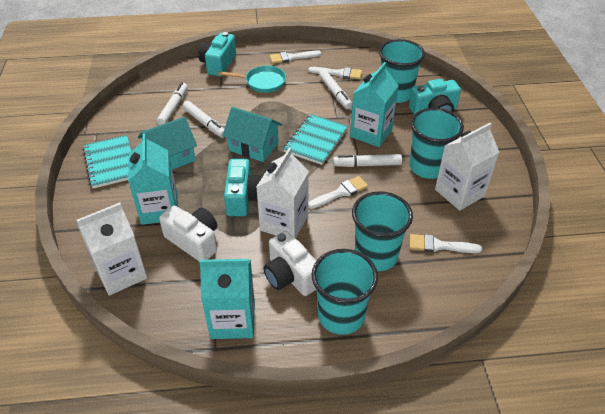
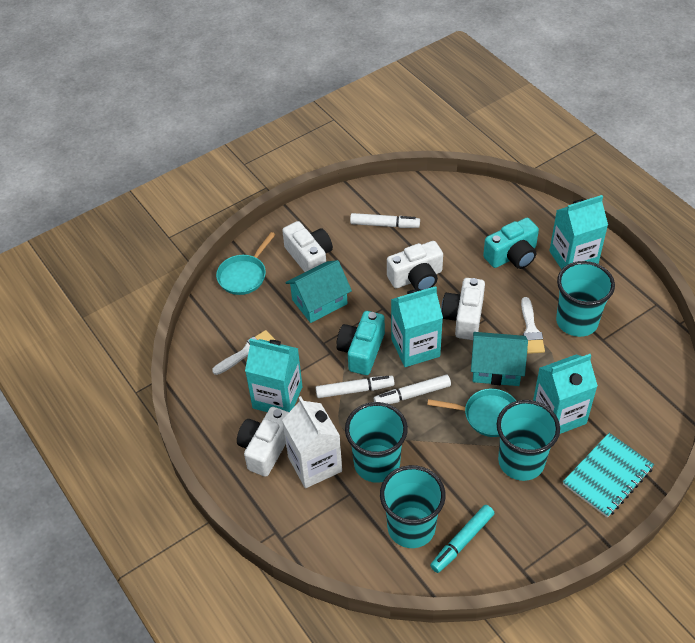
turquoise camera: [198,32,236,76] [224,159,263,216] [409,79,461,114] = 3 -> [336,311,385,375] [483,218,539,269] = 2
turquoise carton: [128,134,178,225] [199,259,255,339] [350,62,399,147] = 3 -> [245,338,302,412] [391,286,443,367] [533,354,598,434] [549,195,608,269] = 4
turquoise marker: none = 0 -> [430,505,495,573] = 1
turquoise notebook: [83,135,132,188] [283,114,348,165] = 2 -> [563,433,654,518] = 1
turquoise pan: [218,66,286,93] = 1 -> [216,232,276,295] [427,389,516,437] = 2
white brush: [270,50,321,64] [308,67,362,79] [308,176,368,209] [410,234,482,253] = 4 -> [212,330,275,375] [521,297,545,354] = 2
white camera: [159,206,217,261] [264,231,317,296] = 2 -> [237,407,289,477] [282,221,333,272] [387,241,443,291] [441,278,485,340] = 4
white carton: [77,203,147,296] [256,147,309,239] [435,123,499,211] = 3 -> [282,396,342,488] = 1
white marker: [157,82,188,125] [182,101,224,138] [319,70,352,109] [333,154,402,167] = 4 -> [315,376,395,398] [350,213,420,228] [374,375,451,404] = 3

